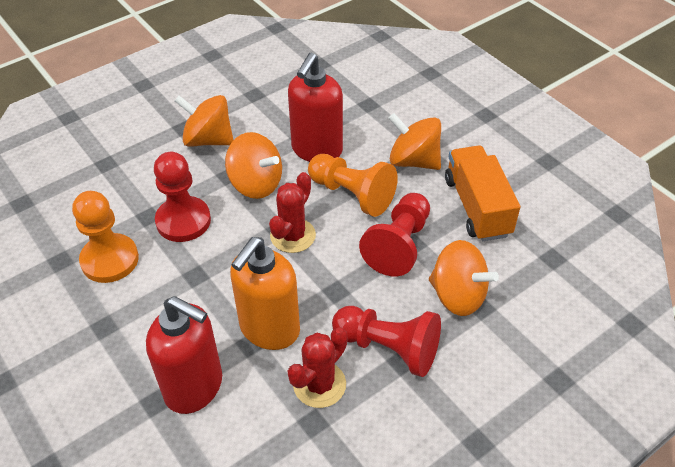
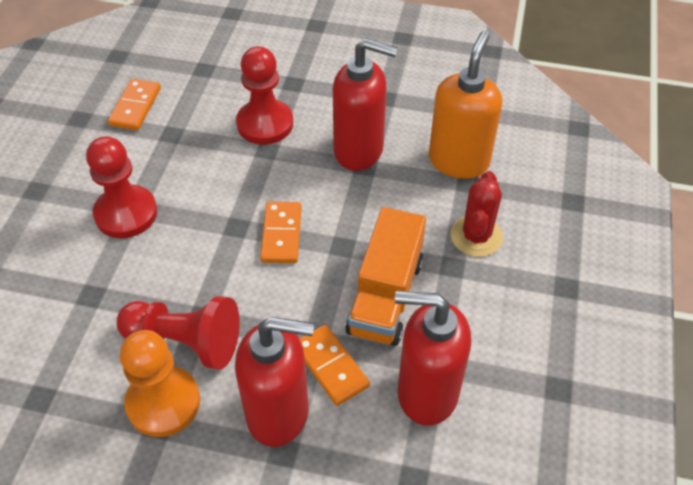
orange domino: none = 0 -> [108,79,161,130] [260,202,302,263] [300,325,370,406] = 3
orange pawn: [72,191,139,283] [308,154,398,217] = 2 -> [120,330,200,437] = 1
orange spinning top: [175,95,234,147] [225,132,282,199] [389,113,441,170] [429,240,499,316] = 4 -> none = 0
red cactus: [269,172,316,253] [288,327,348,408] = 2 -> [451,171,503,257] = 1
red soap dispenser: [146,296,222,414] [288,53,343,162] = 2 -> [235,317,314,447] [333,38,398,171] [395,291,471,426] = 3

